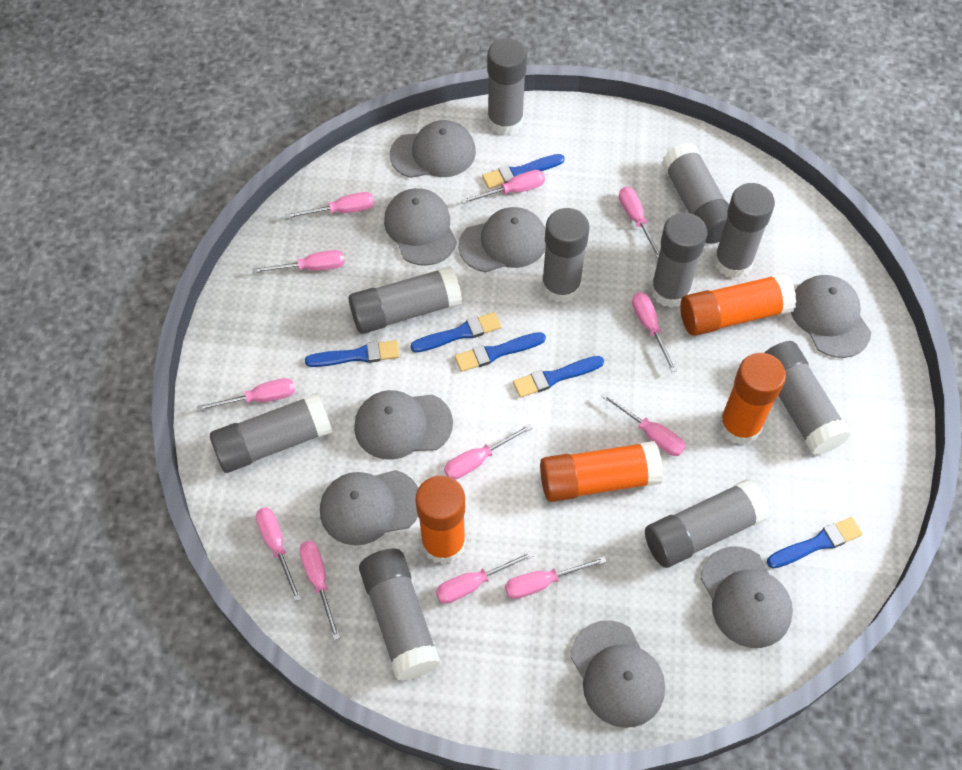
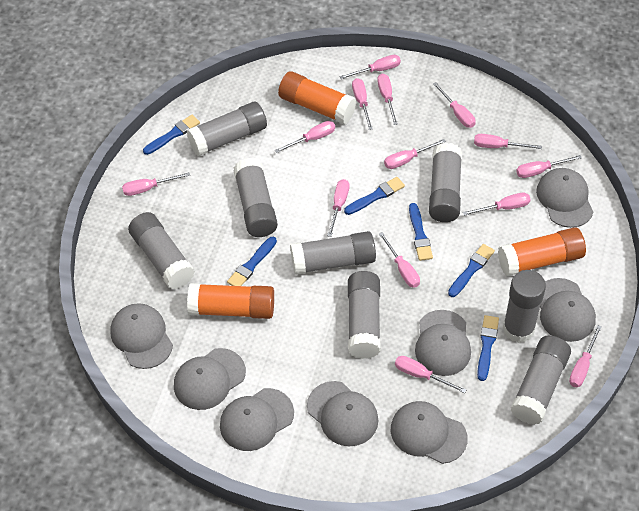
grey glue stick: [210,393,332,473] [349,266,462,334] [359,549,441,681] [487,39,527,135] [542,208,589,303] [645,479,769,568] [650,213,708,308] [662,143,729,244] [713,183,775,278] [764,341,851,455] = 10 -> [128,212,195,289] [187,102,267,156] [233,158,278,237] [290,231,376,275] [348,271,381,359] [429,143,462,222] [503,270,546,343] [510,335,571,425] = 8
orange glue stick: [416,476,466,564] [540,441,663,502] [680,273,796,336] [719,353,786,445] = 4 -> [187,283,274,319] [278,71,357,125] [498,227,586,276] = 3
pink screwdriver: [197,378,295,411] [252,250,345,273] [256,507,301,602] [285,192,374,219] [299,541,340,640] [436,550,534,604] [444,424,532,480] [461,170,545,204] [505,556,607,599] [601,392,686,456] [619,187,660,259] [632,292,677,372] = 12 -> [122,172,190,196] [275,121,335,153] [327,179,349,237] [340,55,401,79] [352,78,373,130] [377,74,398,125] [379,232,420,288] [384,139,446,169] [395,356,467,393] [433,82,475,128] [463,192,531,216] [474,134,542,149] [516,155,582,178] [569,325,602,387] = 14

